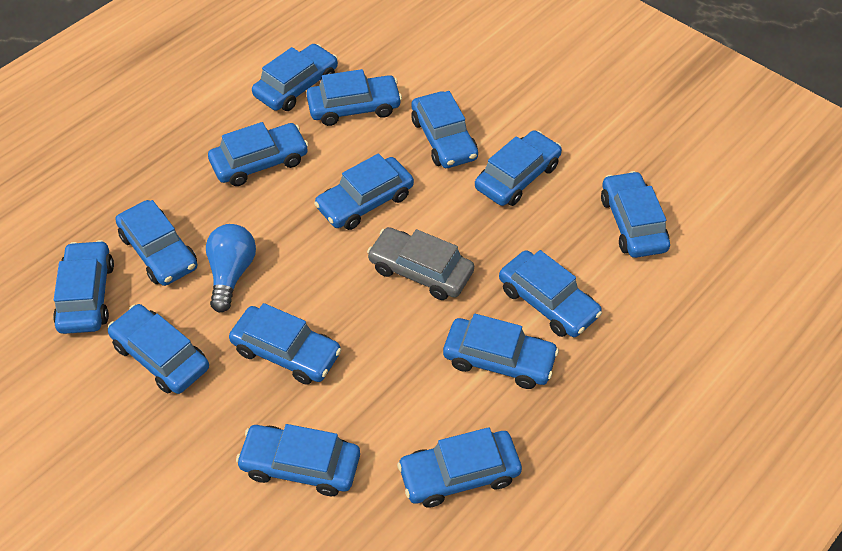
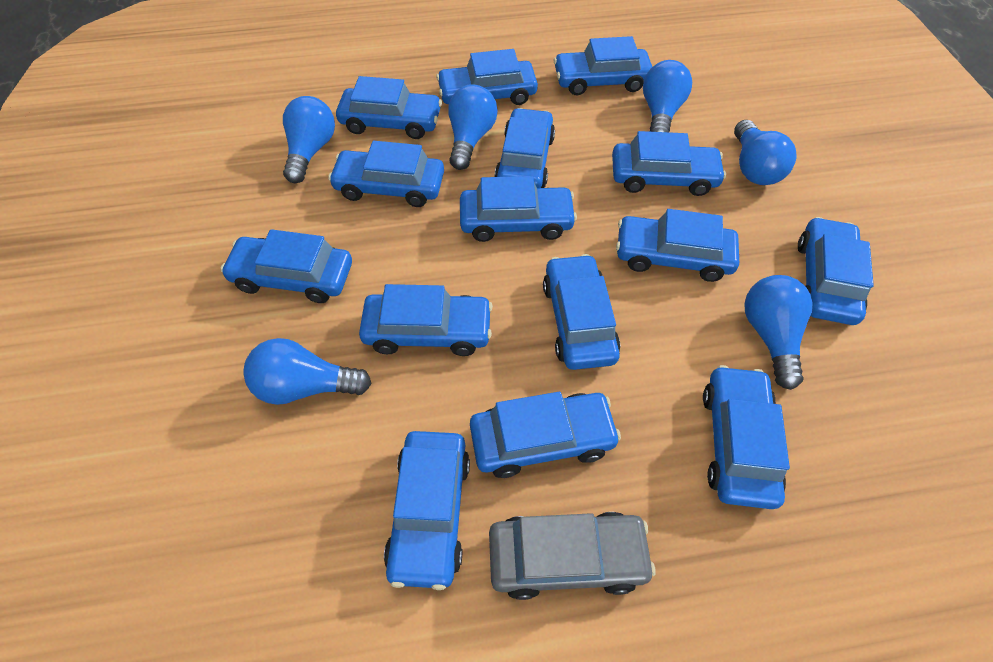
blue light bulb: [206,224,256,312] = 1 -> [243,338,371,405] [283,96,335,183] [448,84,498,170] [643,60,692,132] [734,120,796,185] [744,275,813,390] = 6

